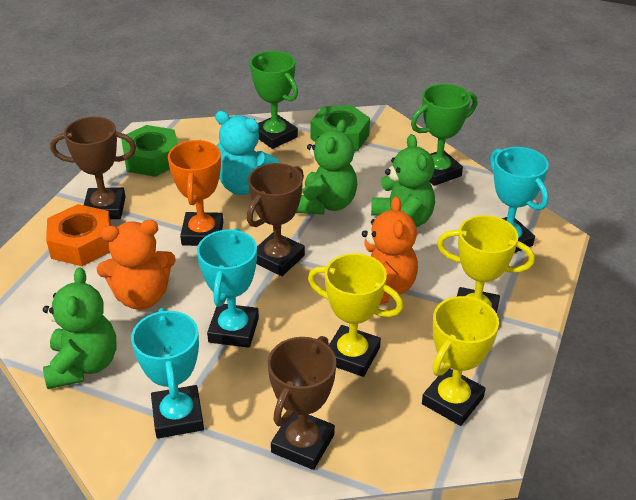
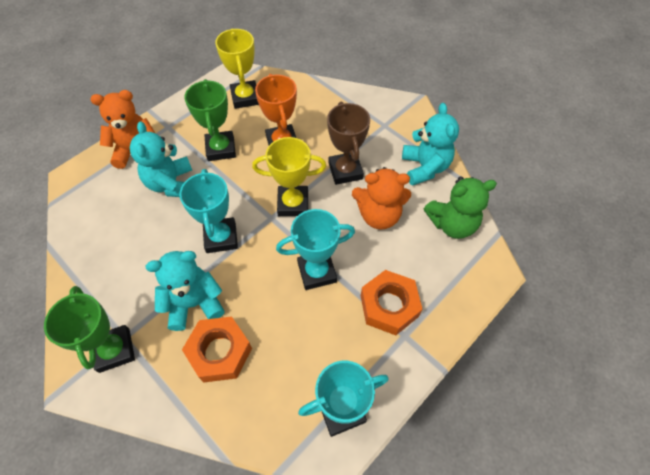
brown trophy: [50,117,136,219] [247,163,305,276] [268,336,336,470] = 3 -> [327,102,370,185] = 1
green nut: [121,125,178,177] [310,105,370,151] = 2 -> none = 0
green teddy bear: [43,267,116,389] [296,119,357,215] [371,134,435,227] = 3 -> [424,176,497,239] = 1
orange nut: [46,204,111,266] = 1 -> [182,316,252,382] [361,270,423,335] = 2
turquoise teddy bear: [215,111,279,195] = 1 -> [130,122,192,197] [145,251,225,331] [402,103,459,185] = 3
yellow trophy: [308,253,404,377] [422,296,499,426] [437,215,535,313] = 3 -> [215,29,259,109] [252,137,326,216] = 2

